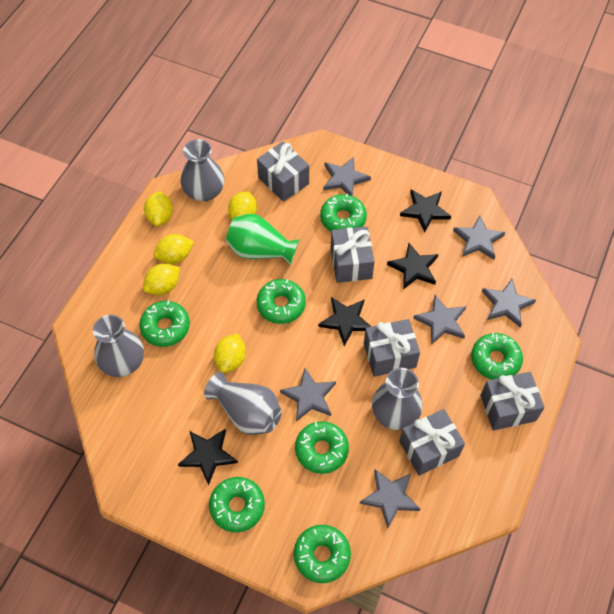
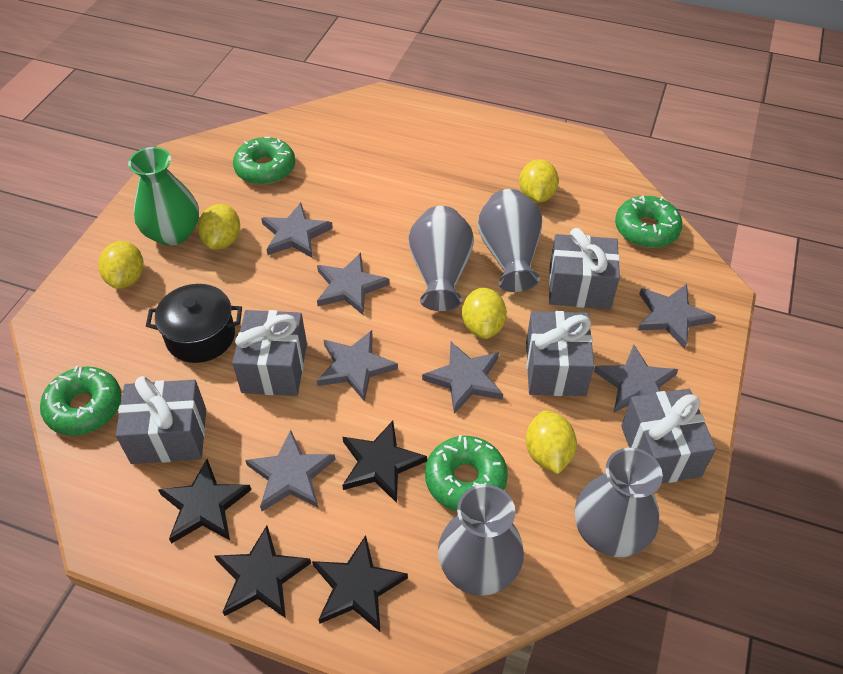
black pot: none = 0 -> [146,284,242,363] = 1
green donut: [139,301,190,347] [209,477,265,532] [257,279,306,324] [294,525,351,583] [295,421,349,474] [320,194,367,232] [471,333,523,380] = 7 -> [40,366,122,436] [233,137,295,185] [425,435,508,511] [615,195,683,248] = 4
grey star: [280,368,336,421] [323,156,371,196] [359,469,420,528] [413,295,466,345] [453,215,505,260] [482,279,536,327] = 6 -> [245,430,335,511] [261,203,333,258] [317,253,390,315] [317,330,398,402] [422,341,503,414] [594,345,678,413] [638,284,716,349] = 7

